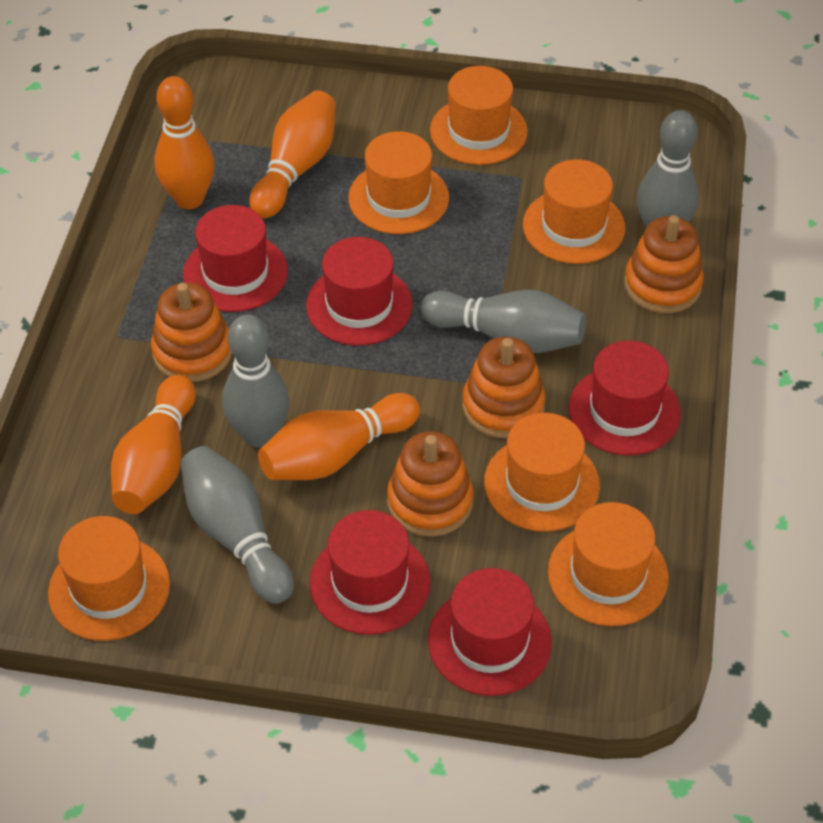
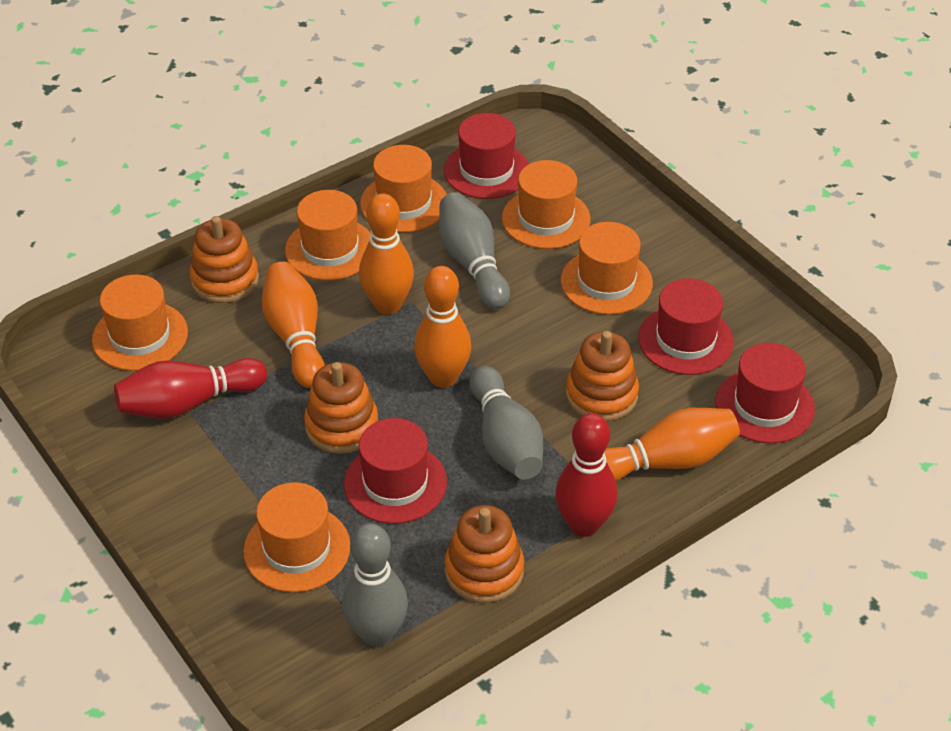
grey bowling pin: [181,446,294,604] [222,315,290,448] [421,290,586,353] [637,110,699,228] = 4 -> [342,523,408,647] [439,192,510,309] [470,366,543,479] = 3
red bowling pin: none = 0 -> [114,358,267,419] [555,413,618,537] = 2
red hat: [183,205,288,312] [306,237,412,346] [309,510,430,635] [428,568,552,696] [569,341,681,455] = 5 -> [344,418,447,524] [444,113,529,199] [638,278,734,375] [715,343,815,443] = 4

